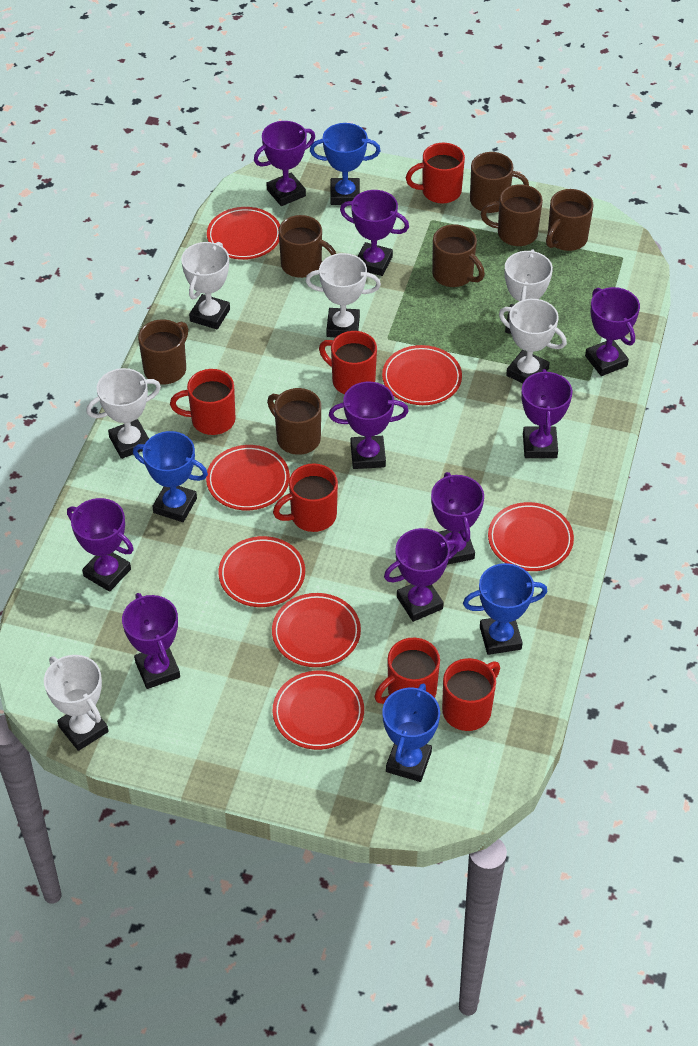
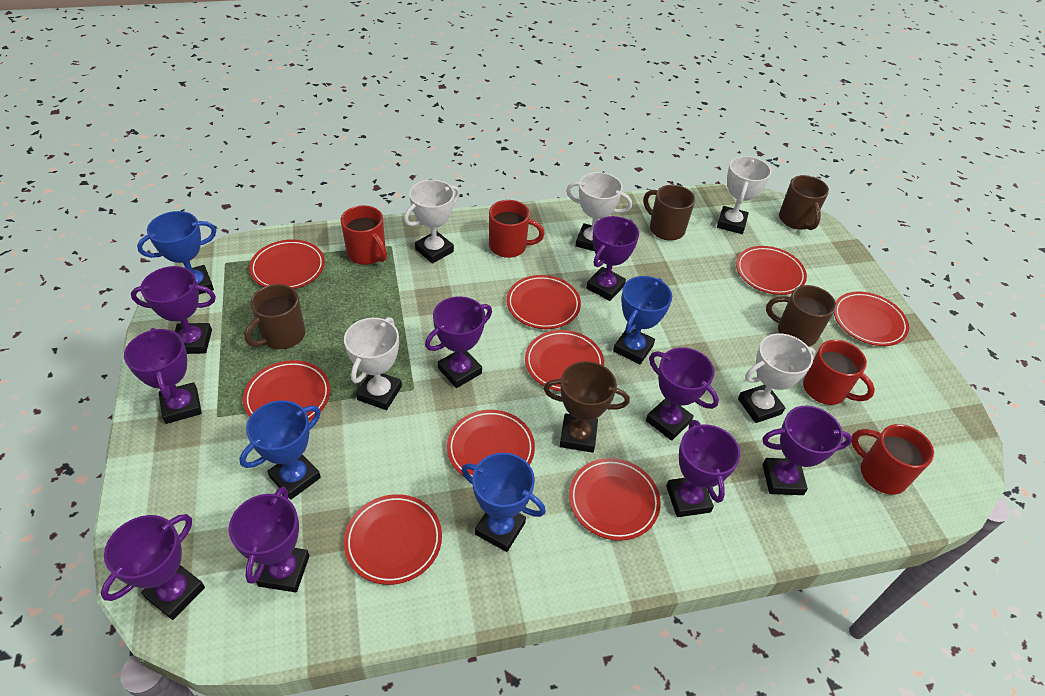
brown mug: [138,319,188,384] [267,388,321,455] [278,215,336,278] [432,224,485,287] [470,152,529,213] [481,184,543,246] [546,189,593,251] = 7 -> [245,284,306,349] [644,185,695,241] [766,285,836,346] [779,175,829,230] = 4
brown trophy: none = 0 -> [544,361,630,453] = 1
red mug: [170,369,235,435] [273,463,338,532] [319,331,377,394] [375,638,440,704] [406,143,465,203] [442,658,500,731] = 6 -> [341,205,387,265] [489,200,544,258] [803,340,875,405] [851,424,934,495] = 4
red plate: [206,445,290,510] [207,207,280,260] [218,536,305,607] [272,593,361,667] [273,671,364,750] [382,345,462,405] [488,502,574,571] = 7 -> [243,360,330,421] [249,239,325,289] [344,494,442,585] [447,410,535,477] [507,275,581,329] [525,330,604,391] [569,458,661,541] [736,246,807,295] [834,291,909,346] = 9
white trophy: [44,655,109,751] [86,368,161,459] [181,242,230,329] [306,253,381,337] [499,299,567,383] [505,249,553,334] = 6 -> [344,317,402,410] [404,179,460,263] [566,172,632,251] [717,156,772,234] [738,333,815,423] = 5

